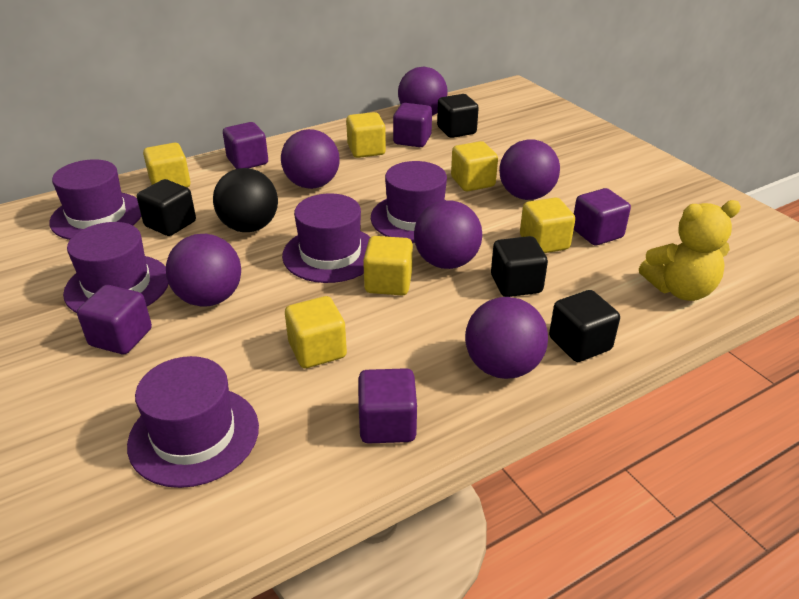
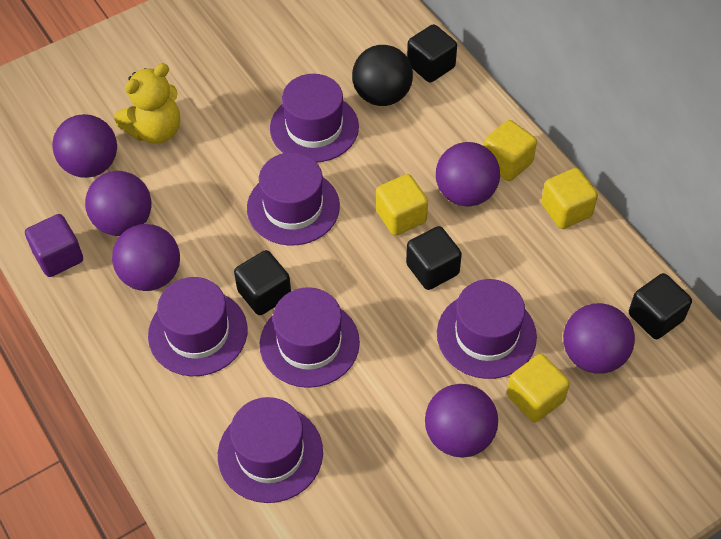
purple cube: [77,285,152,354] [223,122,268,169] [358,368,417,444] [393,103,432,147] [574,188,631,245] = 5 -> [25,214,83,277] = 1
purple hat: [49,159,141,240] [63,222,169,313] [127,356,259,488] [282,193,370,283] [371,161,447,243] = 5 -> [148,277,247,376] [218,397,323,503] [247,152,340,246] [260,287,360,388] [270,74,359,162] [437,279,537,379] = 6
yellow cube: [143,143,191,188] [285,296,347,368] [346,112,386,158] [363,236,413,295] [451,141,498,191] [520,197,575,253] = 6 -> [376,174,428,236] [484,120,537,181] [507,354,570,423] [541,168,598,229] = 4

